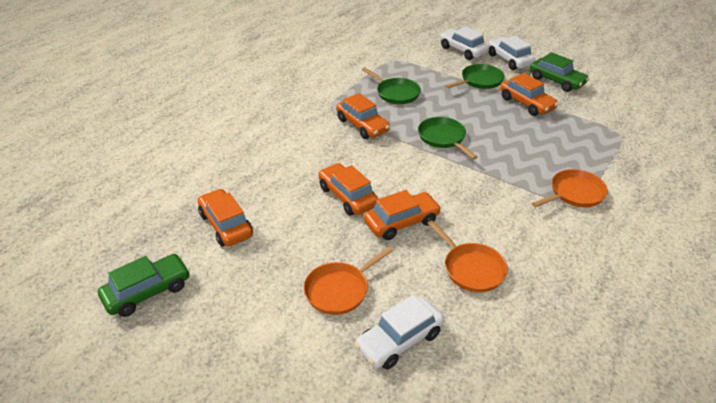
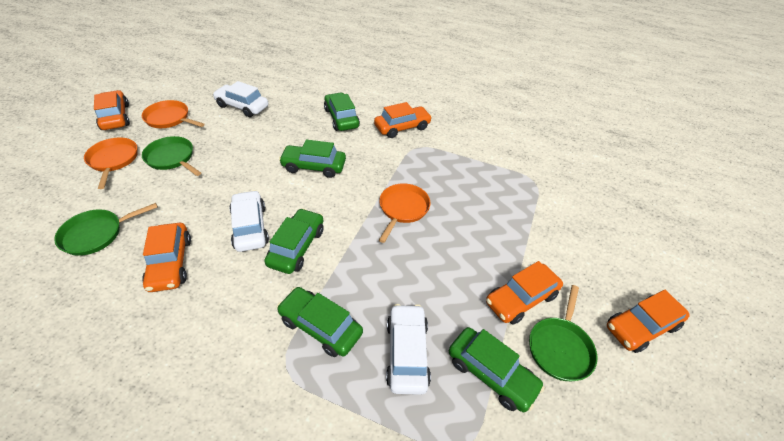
green car: [98,254,190,317] [530,52,589,92] = 2 -> [264,208,324,274] [277,287,363,357] [279,140,346,178] [324,92,360,131] [449,327,545,412] = 5

